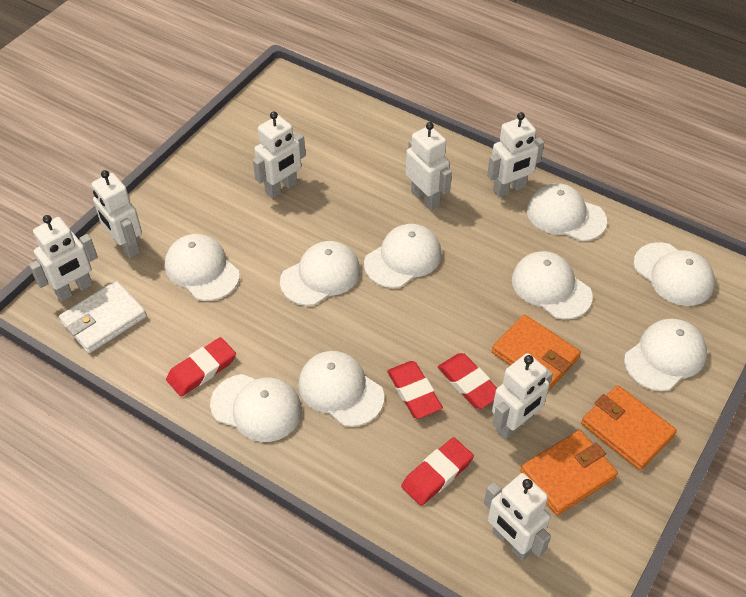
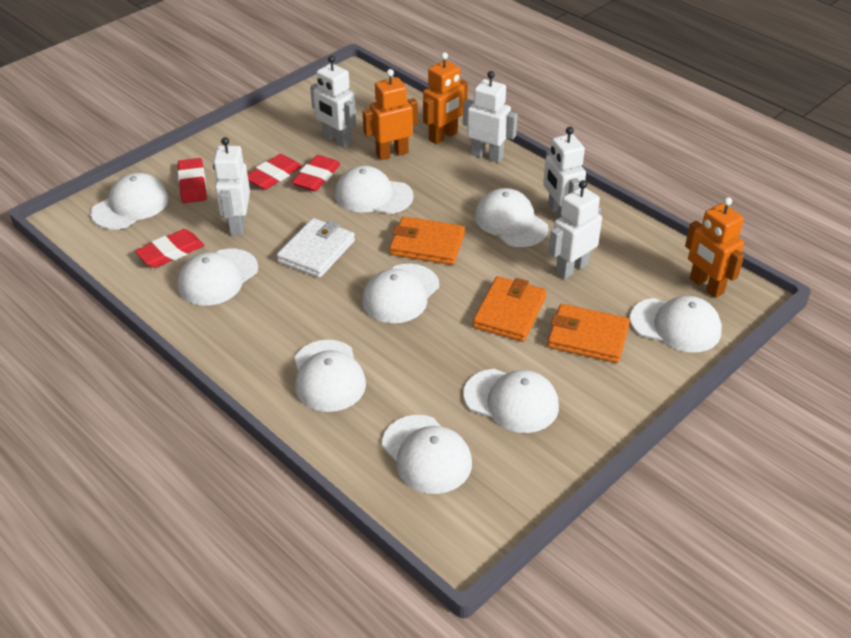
orange robot: none = 0 -> [363,69,418,160] [423,52,468,144] [685,197,744,298] = 3
white robot: [29,215,98,301] [92,170,142,258] [253,111,306,199] [406,122,452,210] [484,473,551,561] [487,112,544,197] [492,353,553,439] = 7 -> [213,137,250,235] [310,55,356,148] [463,71,518,163] [543,127,586,218] [548,180,602,279] = 5

